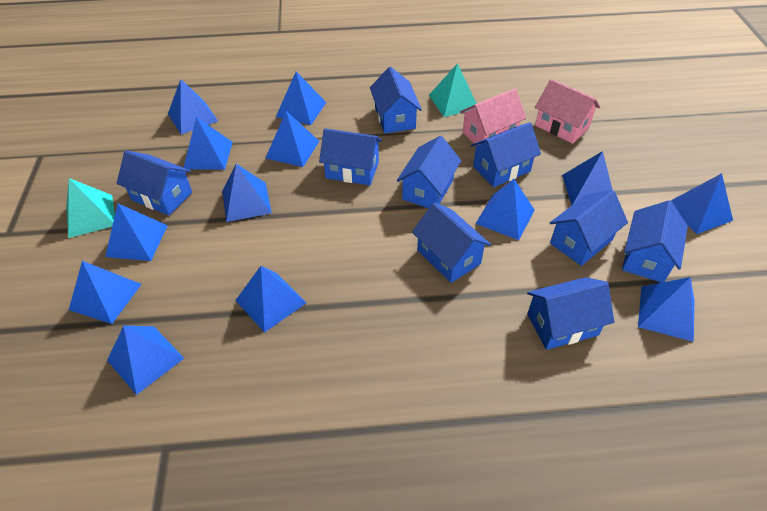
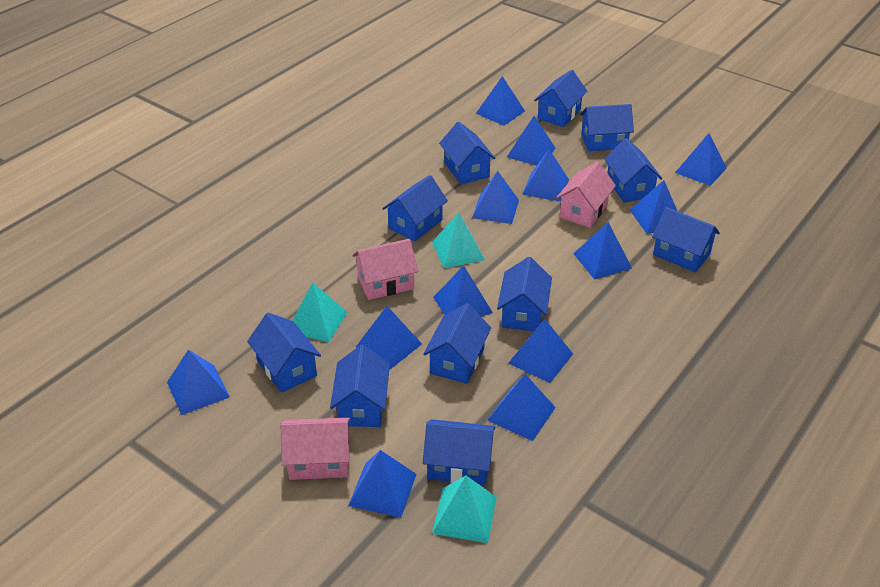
blue house: [117,150,192,215] [319,128,382,185] [370,67,422,133] [397,136,461,208] [412,202,491,283] [471,122,541,187] [527,277,614,350] [550,190,628,266] [622,200,688,283] = 9 -> [247,313,321,393] [330,345,390,427] [382,175,448,242] [423,303,491,384] [423,419,495,486] [439,122,496,184] [497,257,552,331] [534,70,587,127] [580,104,634,151] [604,138,662,203] [652,207,720,272] = 11
pink house: [460,89,526,146] [535,79,600,144] = 2 -> [280,417,350,480] [352,239,418,300] [556,162,616,228] = 3
turquoise pyramid: [66,178,115,238] [429,63,477,117] = 2 -> [292,282,347,343] [432,212,485,268] [432,476,497,543] = 3

